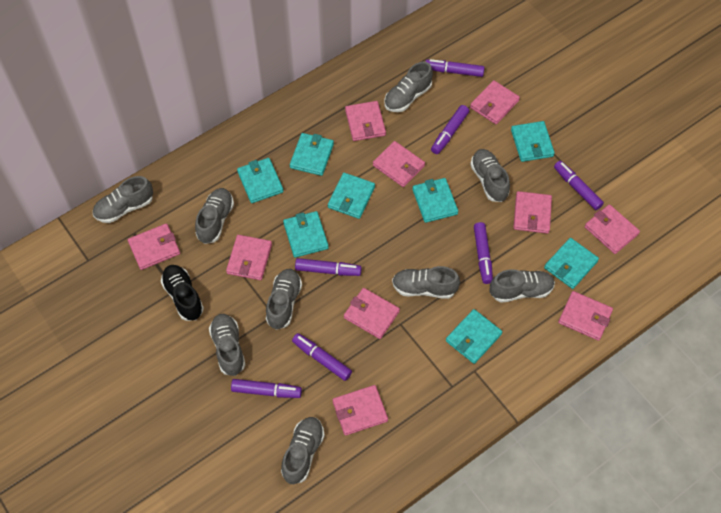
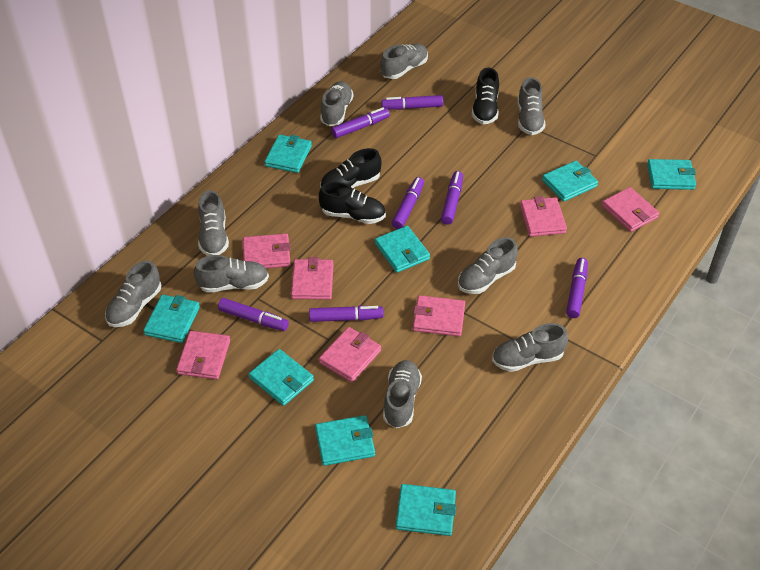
black shoe: [161,265,204,321] = 1 -> [319,182,386,224] [320,148,382,188] [472,68,499,124] = 3
pink wallet: [128,223,180,270] [226,235,272,280] [333,385,388,436] [344,288,400,339] [345,101,386,141] [373,141,425,187] [470,80,520,125] [513,191,552,234] [558,291,613,341] [585,204,640,254] = 10 -> [176,331,230,379] [243,234,291,268] [291,257,334,300] [319,327,381,382] [413,295,465,336] [520,196,567,237] [602,187,659,232] = 7

